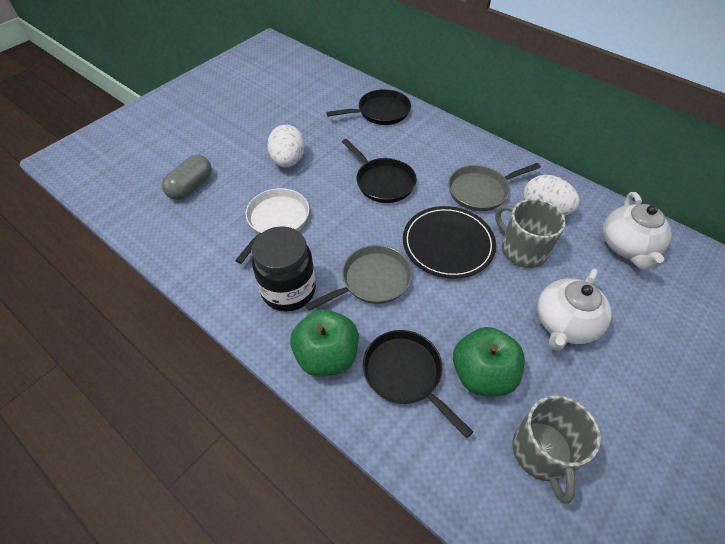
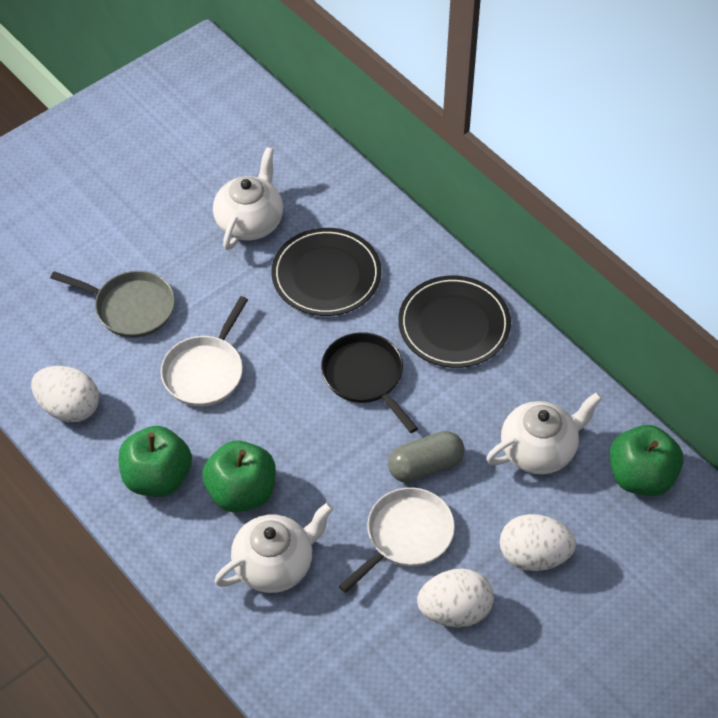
black jar: [252,226,316,312] = 1 -> none = 0
black pan: [326,89,411,125] [342,139,417,203] [363,330,473,438] = 3 -> [321,332,418,433] = 1
black plate: [403,206,496,279] = 1 -> [271,228,381,316] [398,276,511,368] = 2
green apple: [290,309,359,377] [453,327,525,396] = 2 -> [119,426,192,497] [202,440,276,512] [609,425,683,496] = 3
grey mug: [495,199,566,268] [512,395,601,504] = 2 -> none = 0
grey pan: [305,245,412,311] [448,163,541,211] = 2 -> [50,271,175,338] = 1
white egg: [267,125,305,168] [523,175,580,216] = 2 -> [31,366,99,422] [417,568,494,627] [500,514,576,571] = 3
white pan: [235,188,309,264] = 1 -> [161,296,248,406] [339,487,455,593] = 2
white teapot: [537,269,612,350] [603,192,672,270] = 2 -> [213,147,283,250] [215,502,334,593] [486,392,602,474] = 3

